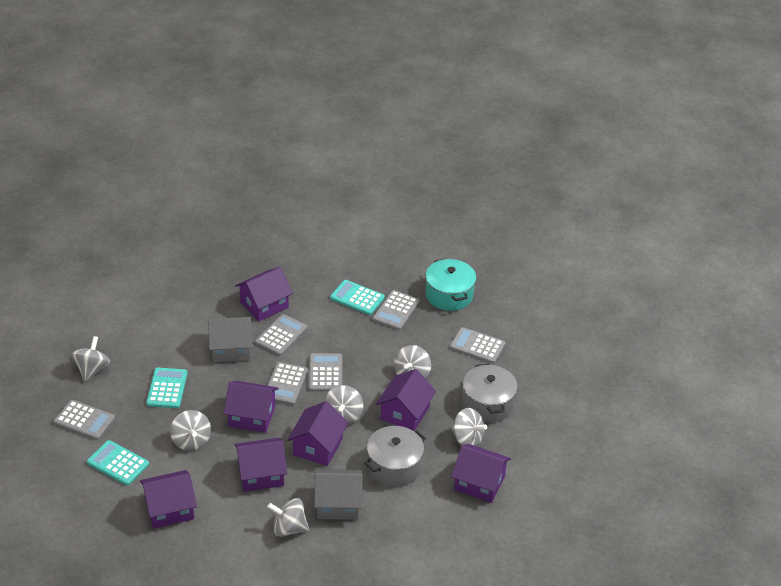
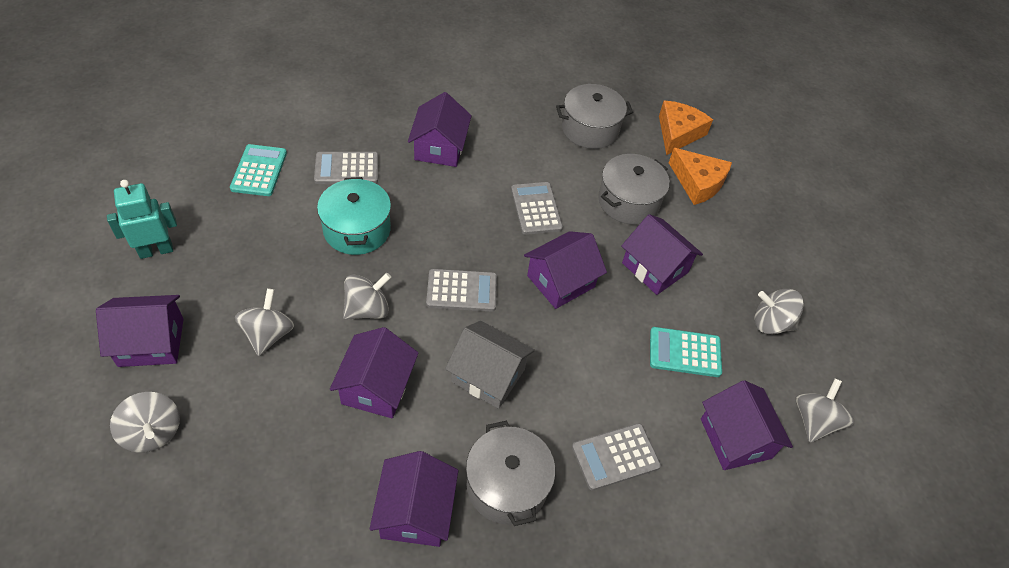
grey calculator: [54,400,115,440] [255,314,308,356] [267,362,308,405] [309,353,342,392] [373,290,420,330] [450,327,506,364] = 6 -> [314,152,379,184] [426,269,497,311] [511,182,563,235] [572,423,661,491] = 4
grey house: [208,317,253,362] [314,469,363,520] = 2 -> [445,321,535,409] = 1
grey pot: [364,426,426,487] [462,364,518,422] = 2 -> [466,421,555,526] [556,84,633,149] [598,154,670,224] = 3
grey spinning top: [71,336,110,382] [170,410,211,451] [267,498,309,537] [324,385,363,425] [394,345,431,379] [452,408,487,446] = 6 -> [110,392,180,453] [235,288,294,356] [343,273,391,320] [754,289,804,334] [796,379,854,443] = 5
orange cheese: none = 0 -> [659,101,713,155] [669,148,732,205] = 2
turquoise calculator: [87,440,149,486] [146,368,188,408] [330,280,385,315] = 3 -> [230,144,287,196] [650,327,722,377] = 2
turquoise robot: none = 0 -> [107,180,177,259] = 1

